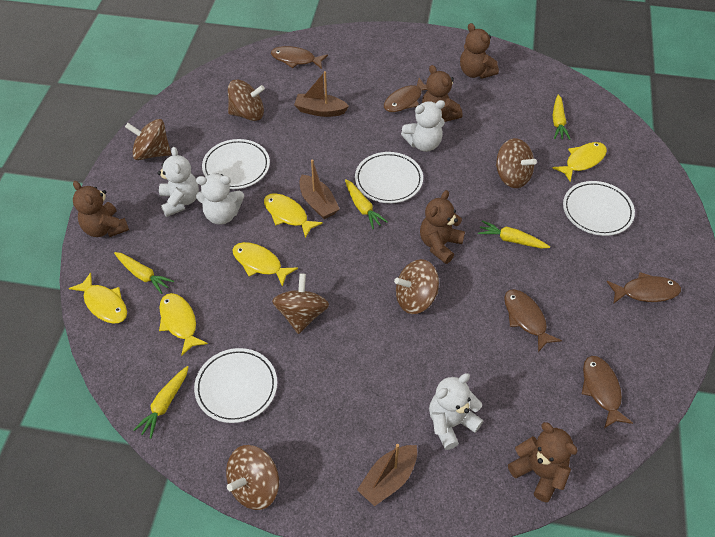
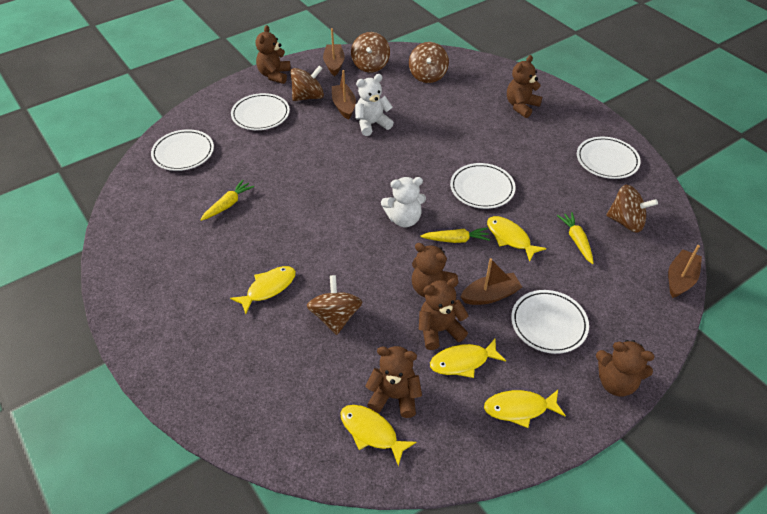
brown boat: [294,71,349,117] [300,159,340,219] [357,444,417,506] = 3 -> [323,28,345,76] [332,70,356,120] [460,258,522,305] [668,245,702,298] = 4
brown fish: [271,46,328,69] [384,78,427,112] [504,289,562,352] [582,356,633,428] [607,272,681,303] = 5 -> none = 0
brown spinning top: [125,119,171,160] [226,445,279,510] [228,80,265,121] [272,273,329,334] [394,259,439,314] [496,138,537,188] = 6 -> [290,65,324,101] [307,275,362,335] [351,32,390,73] [409,42,449,83] [606,185,658,233] = 5
brown teddy bear: [73,181,129,237] [420,190,465,264] [422,65,463,122] [460,23,499,79] [508,422,578,502] = 5 -> [255,25,291,84] [365,346,422,418] [412,243,458,297] [419,278,469,350] [507,55,542,118] [596,340,655,397] = 6
white plate: [194,348,277,423] [202,139,270,189] [355,152,423,203] [563,181,635,236] = 4 -> [151,129,214,171] [231,93,290,130] [450,163,515,209] [511,290,589,354] [577,137,641,179] = 5
white teddy bear: [157,147,199,217] [196,173,244,225] [401,100,445,152] [429,373,483,450] = 4 -> [355,74,394,136] [381,177,426,227] = 2
yellow carrot: [114,252,174,294] [133,366,188,439] [345,179,388,229] [478,220,550,249] [552,94,571,140] = 5 -> [200,180,254,221] [420,228,490,243] [557,212,594,264] = 3

